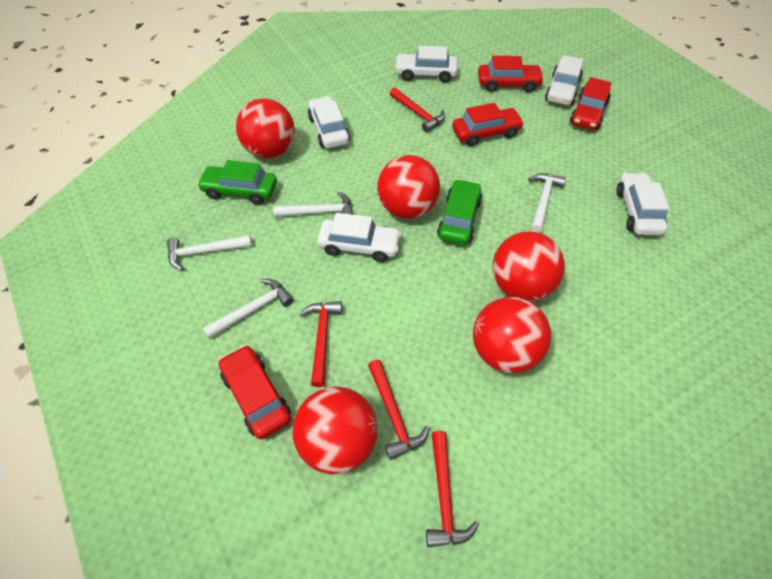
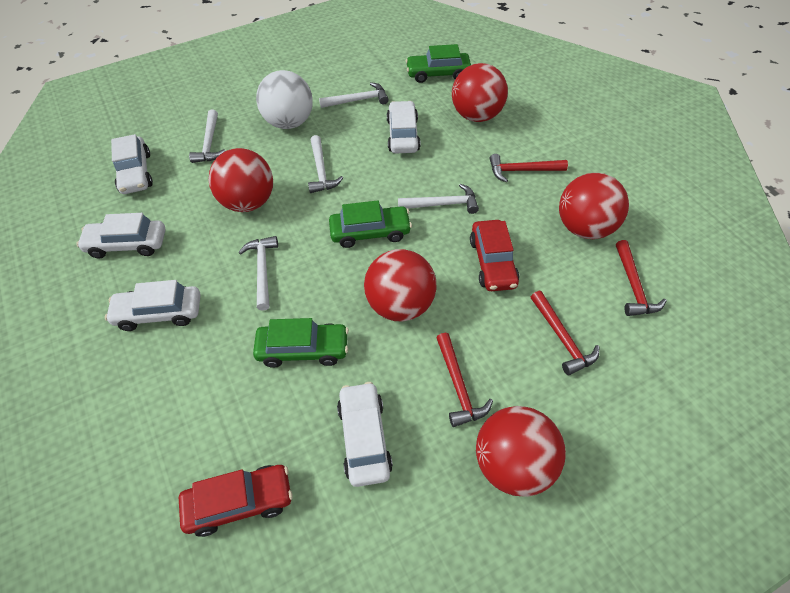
green car: [197,160,277,205] [437,179,482,245] = 2 -> [253,318,349,368] [329,201,412,248] [406,44,471,83] = 3
red car: [219,345,291,439] [452,103,524,146] [478,56,544,92] [570,77,612,130] = 4 -> [179,465,293,537] [470,220,519,291] = 2
white ball: none = 0 -> [256,70,313,129] = 1
white hammer: [167,235,252,270] [203,279,294,339] [273,192,353,217] [528,173,566,233] = 4 -> [189,110,225,163] [238,236,278,311] [308,135,343,193] [319,82,389,108] [398,184,479,214] = 5

